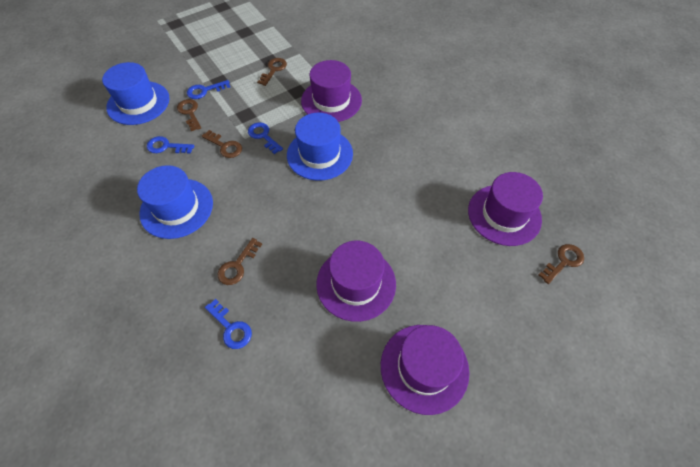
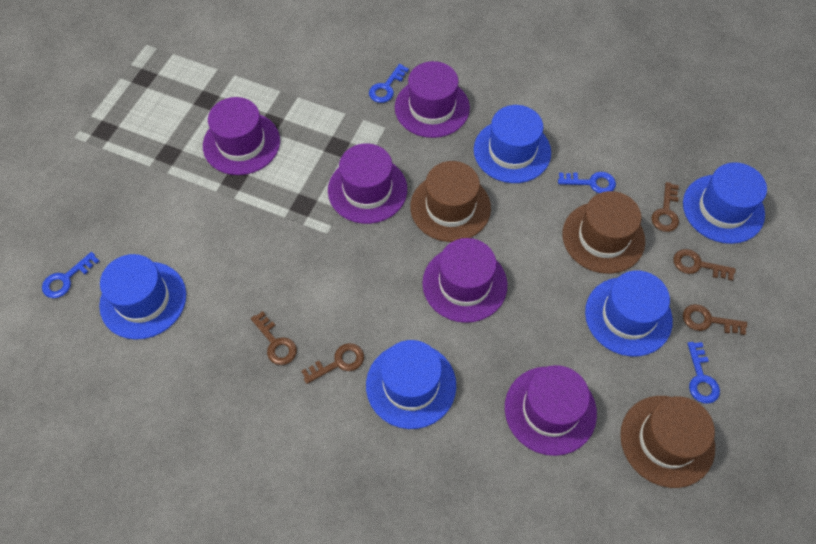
blue hat: [102,62,169,125] [137,165,213,239] [287,113,353,181] = 3 -> [99,254,186,340] [366,340,456,429] [474,105,551,183] [585,270,673,356] [683,162,767,244] = 5
brown hat: none = 0 -> [410,161,491,242] [562,191,645,274] [620,396,715,488] = 3
purple hat: [301,60,362,122] [316,241,396,322] [381,325,469,415] [468,172,543,246] = 4 -> [203,97,280,175] [328,143,407,224] [395,61,470,138] [422,238,507,323] [505,365,597,456] = 5

